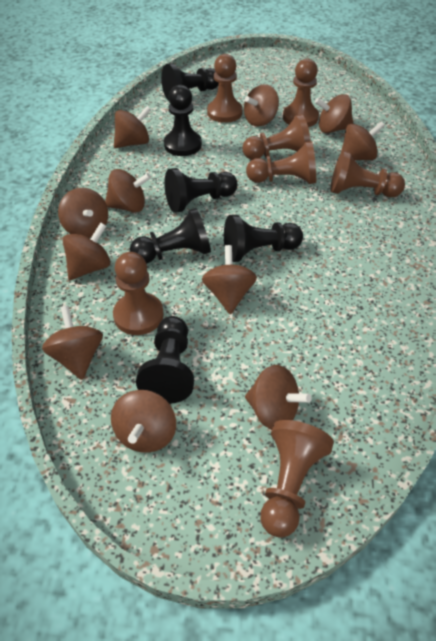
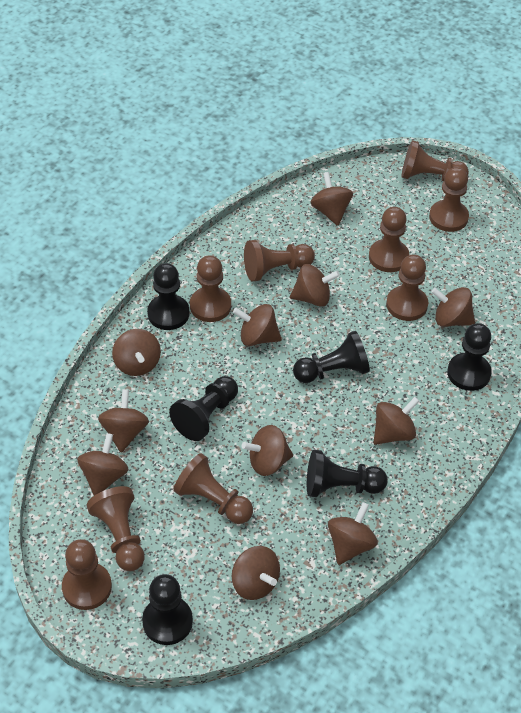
brown pawn: [113,252,164,335] [207,54,243,123] [242,114,311,160] [246,141,316,184] [261,420,334,538] [283,59,319,127] [330,150,405,197] = 7 -> [62,539,112,610] [86,486,145,571] [173,453,253,524] [190,255,231,322] [244,240,315,282] [369,207,409,272] [386,254,428,321] [401,140,469,181] [429,167,469,232] = 9

